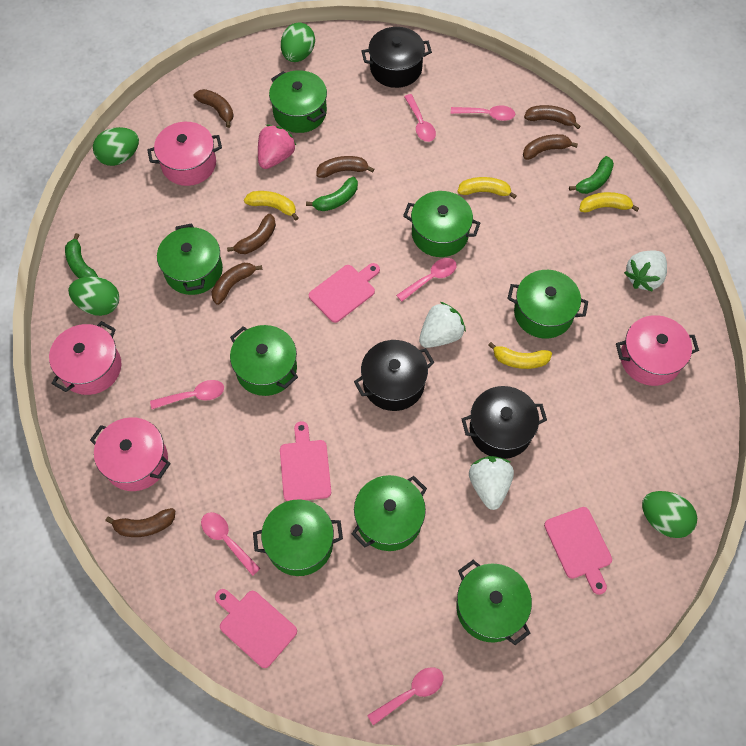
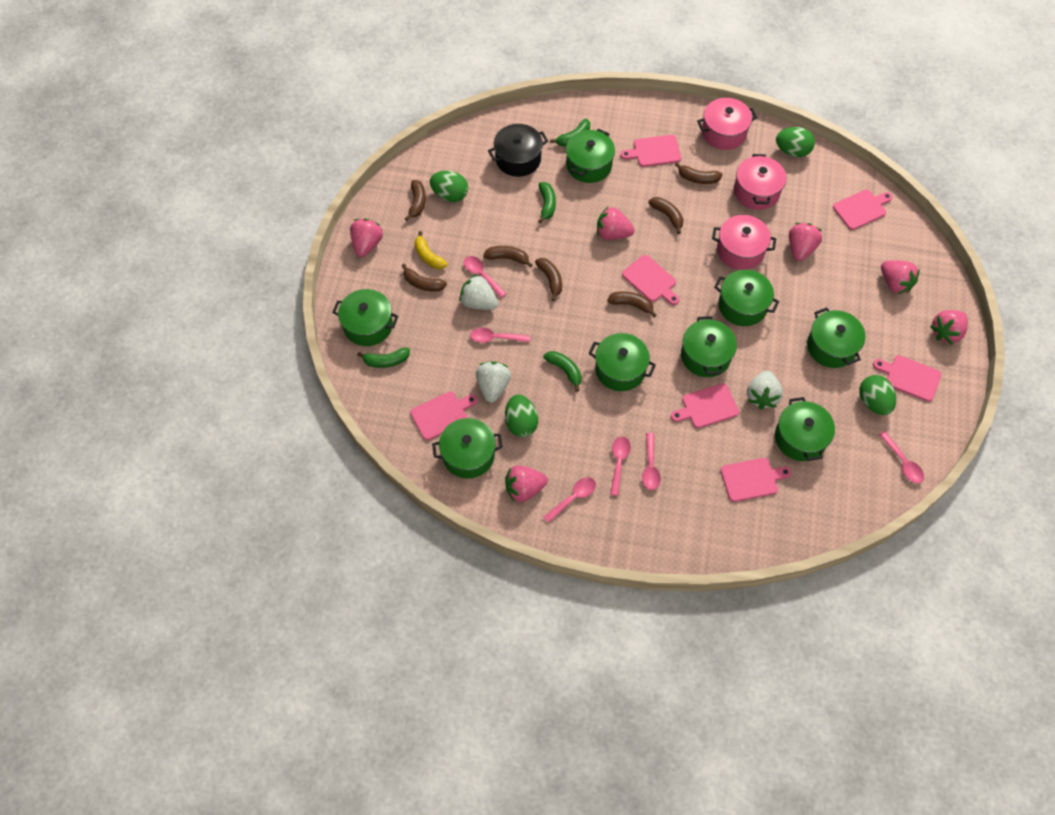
black pot: [354,340,435,411] [361,27,432,88] [462,386,547,459] = 3 -> [488,124,548,177] = 1
green banana: [65,233,98,278] [306,177,358,211] [569,156,614,194] = 3 -> [357,348,410,368] [538,182,556,223] [544,351,582,392] [550,119,590,146] = 4
pink cutting board: [215,589,297,668] [280,421,331,501] [309,263,380,323] [544,507,612,595] = 4 -> [410,392,478,440] [621,135,682,167] [622,255,680,305] [671,383,739,428] [721,458,792,502] [833,189,893,230] [873,355,942,402] = 7
pink pot: [49,321,121,395] [90,417,171,491] [147,122,222,186] [616,315,699,386] = 4 -> [697,98,757,150] [712,215,776,270] [734,154,786,210] = 3
pink strawberry: [258,125,296,169] = 1 -> [350,219,383,257] [505,465,548,503] [597,207,635,240] [789,223,822,261] [881,260,920,294] [930,310,968,345] = 6
yellow banana: [244,191,299,220] [458,177,517,199] [488,342,552,369] [580,192,639,213] = 4 -> [414,231,448,269] = 1

